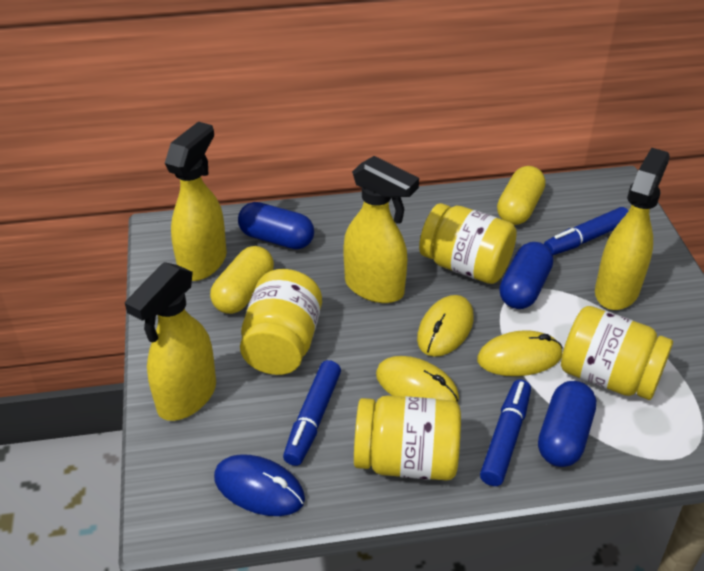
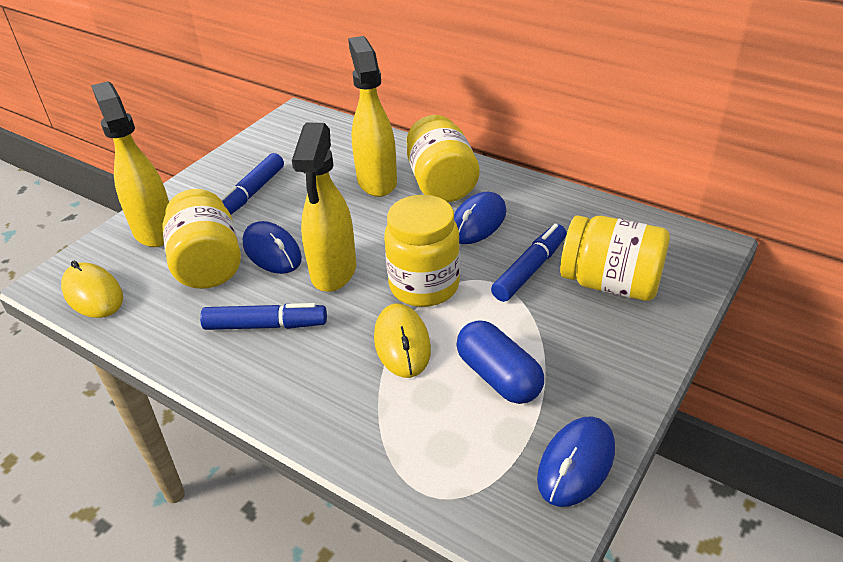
blue capsule: [238,202,314,249] [499,242,553,309] [538,381,596,467] = 3 -> [456,320,544,404] = 1
blue mouse: [214,454,305,516] = 1 -> [242,221,302,274] [454,192,507,244] [537,416,615,507] = 3
yellow capsule: [210,246,274,314] [497,166,545,225] = 2 -> none = 0
yellow mouse: [376,356,459,404] [417,295,474,357] [477,330,563,376] = 3 -> [61,261,123,318] [374,304,431,378] = 2
yellow spray bottle: [125,262,216,421] [165,122,227,281] [343,156,419,303] [595,148,670,310] = 4 -> [91,81,169,247] [292,123,356,292] [348,36,397,197] = 3

